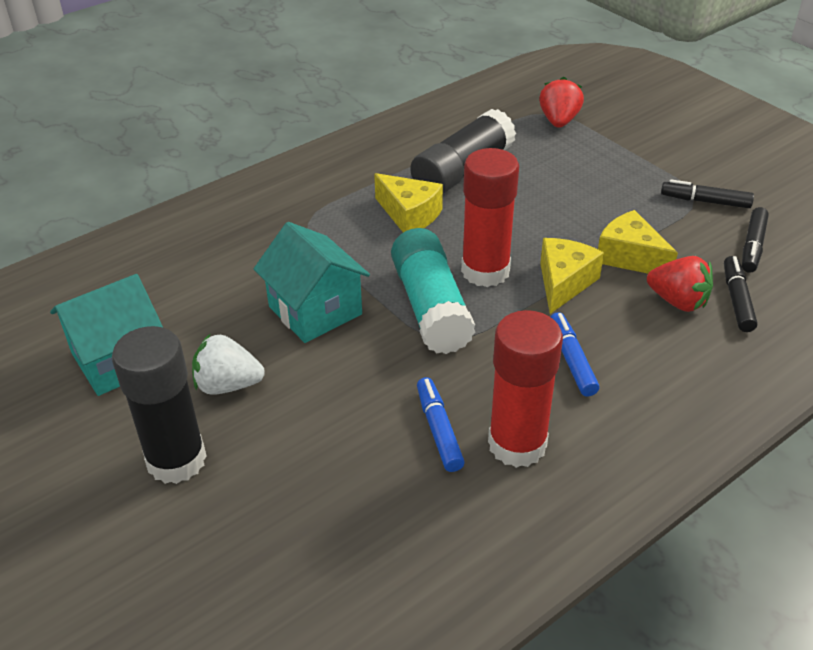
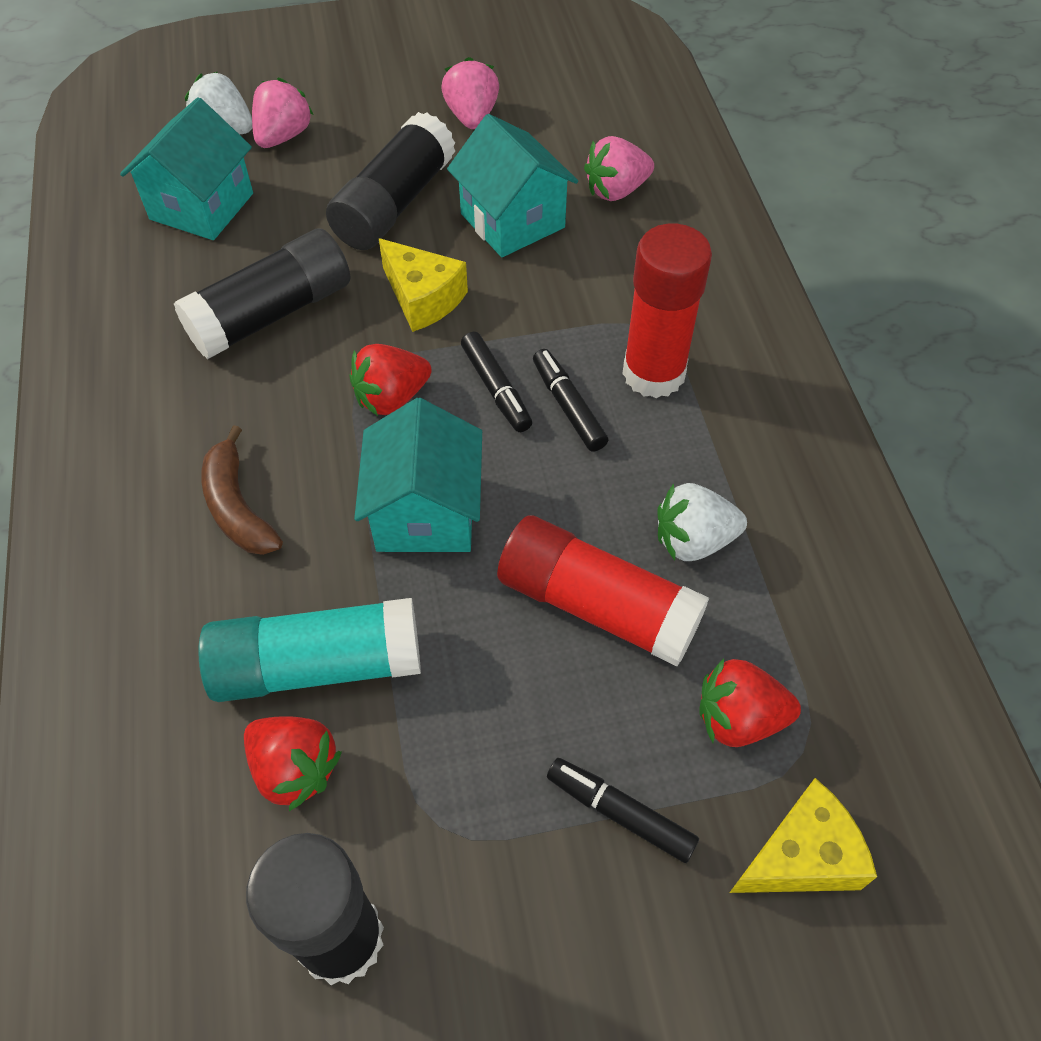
black glue stick: [112,326,207,484] [411,109,516,193] = 2 -> [174,229,350,359] [246,833,384,985] [326,112,455,250] = 3
blue marker: [417,377,465,472] [550,312,599,396] = 2 -> none = 0
brown banana: none = 0 -> [201,425,283,555] = 1
pink strawberry: none = 0 -> [252,78,314,148] [441,57,499,129] [584,136,654,201] = 3
red strawberry: [539,77,584,128] [647,256,713,312] = 2 -> [244,716,342,811] [350,344,432,416] [699,658,801,747] = 3
turquoise house: [50,274,163,396] [254,222,370,343] = 2 -> [120,97,253,240] [354,398,482,552] [447,114,578,257] = 3
white strawberry: [192,333,265,395] = 1 -> [185,72,252,134] [657,483,747,561] = 2
yellow cheese: [374,173,443,233] [540,238,604,314] [598,210,678,274] = 3 -> [379,238,468,332] [729,778,877,893] = 2

